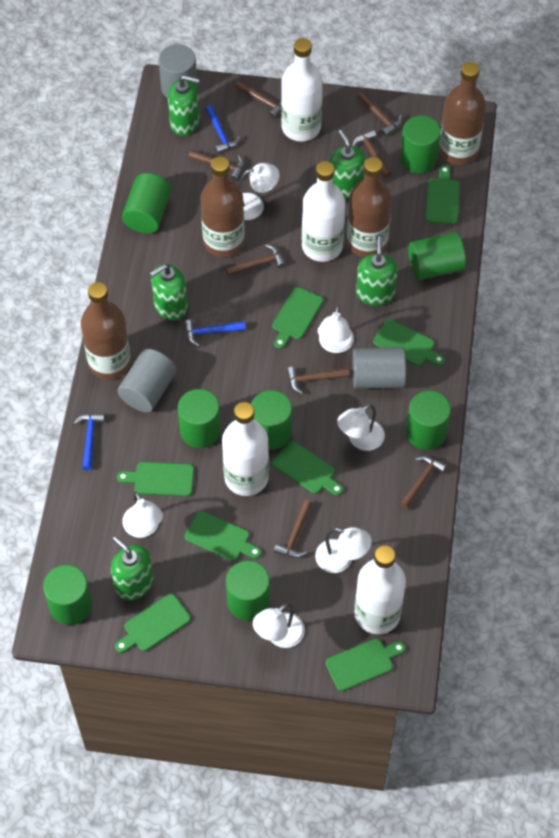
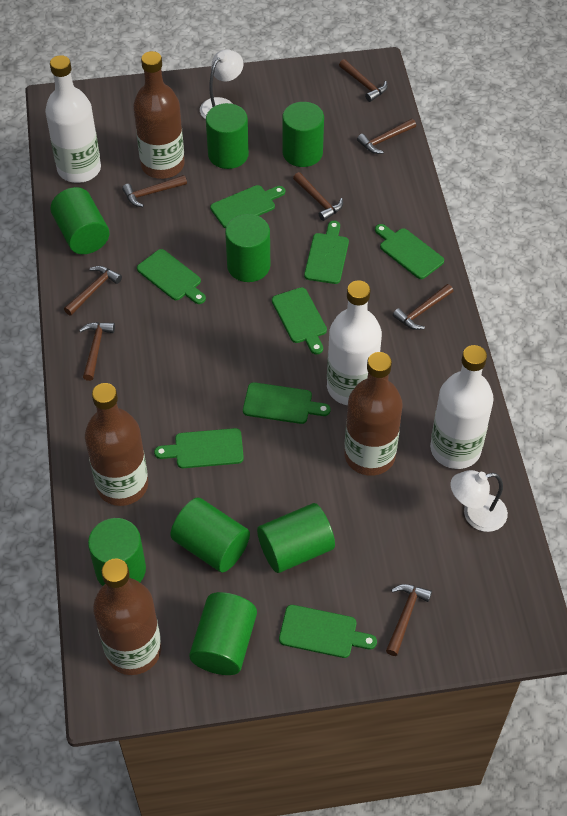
blue hammer: [73,413,105,470] [184,320,246,347] [205,105,241,154] = 3 -> none = 0
green soap dispenser: [111,536,154,601] [150,264,188,321] [168,75,200,136] [329,130,366,199] [356,236,398,306] = 5 -> none = 0
grey cylinder: [118,349,176,412] [159,44,198,98] [353,347,406,389] = 3 -> none = 0
white bottle: [222,402,269,496] [281,38,323,141] [302,161,345,262] [355,545,406,634] = 4 -> [45,55,101,183] [327,280,382,405] [430,345,494,469] = 3
white lamp: [122,492,163,538] [238,163,280,220] [253,603,305,648] [315,527,372,573] [318,305,354,353] [337,404,385,451] = 6 -> [200,49,243,119] [451,470,508,532] = 2

